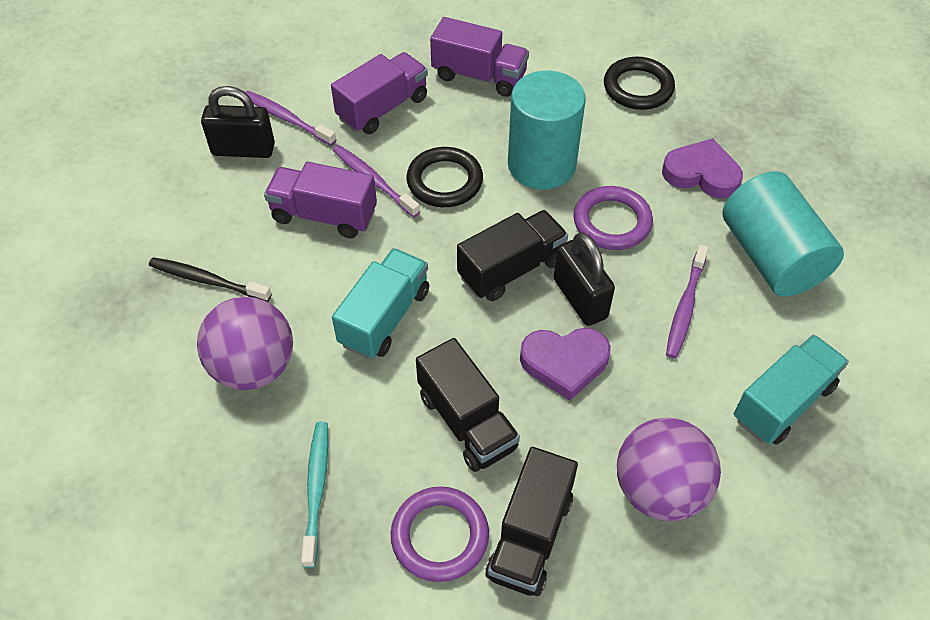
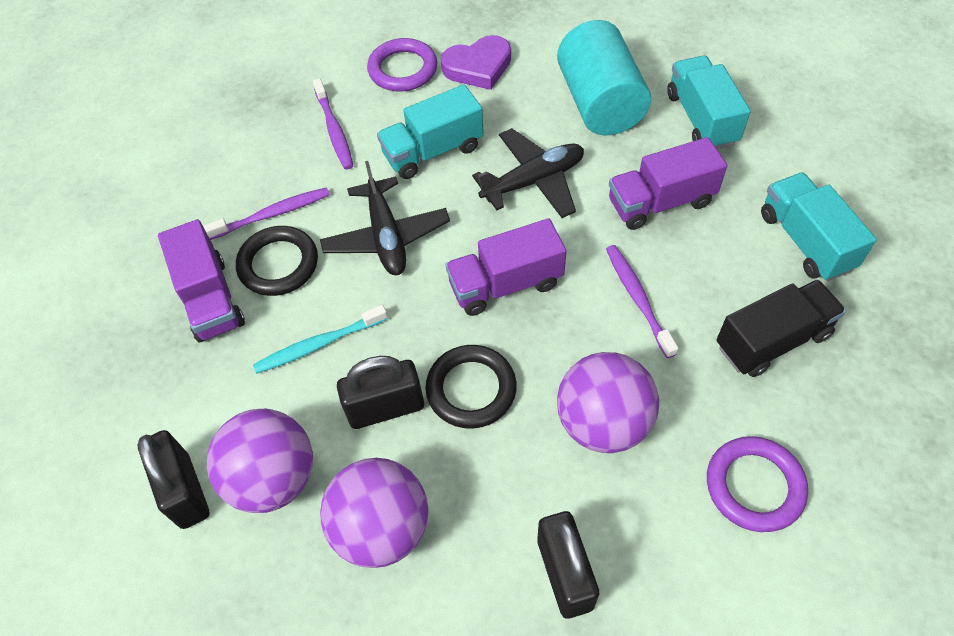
black padlock: [201,86,275,158] [554,232,615,326] = 2 -> [138,430,210,529] [337,356,424,429] [537,511,599,618] = 3
black plane: none = 0 -> [320,161,450,275] [472,128,584,218] = 2
black toothbrush: [149,257,272,302] = 1 -> none = 0
black truck: [416,338,520,472] [457,210,568,301] [485,447,578,596] = 3 -> [717,279,846,377] = 1
purple ball: [197,297,293,390] [617,418,721,521] = 2 -> [207,409,313,513] [320,458,429,568] [557,352,659,453] = 3
purple heart: [520,328,611,401] [662,138,743,198] = 2 -> [441,35,511,90] = 1
turquoise cylinder: [508,71,586,190] [723,171,844,297] = 2 -> [557,20,651,135] = 1
turquoise truck: [332,248,429,359] [734,335,849,445] = 2 -> [377,84,484,179] [667,56,751,149] [761,172,877,281] = 3

